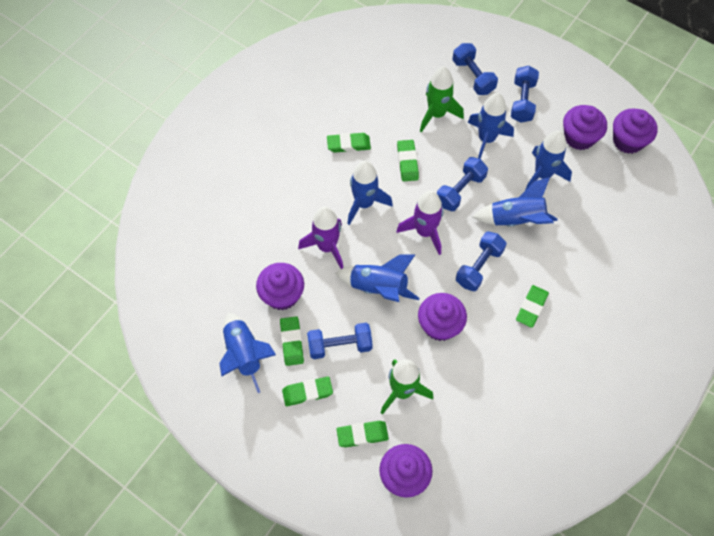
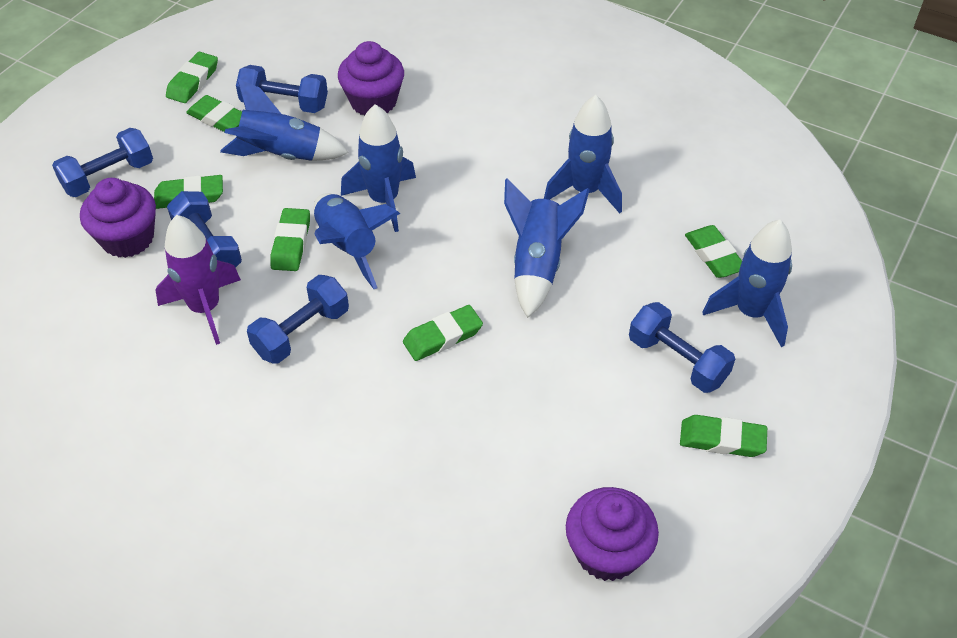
green eraser: [280,316,304,366] [282,376,333,406] [327,133,371,153] [336,421,389,447] [397,140,419,181] [516,285,549,328] = 6 -> [154,175,223,209] [166,52,218,103] [186,95,242,132] [270,208,310,271] [403,305,483,361] [680,415,767,457] [685,225,742,278] = 7
green rocket: [381,359,433,415] [420,67,464,133] = 2 -> none = 0
purple cupcake: [256,263,304,310] [379,444,433,498] [418,293,467,341] [563,105,607,150] [613,108,658,154] = 5 -> [80,178,156,258] [338,41,404,115] [566,487,659,581] = 3
purple rocket: [298,206,343,269] [396,190,443,255] = 2 -> [156,215,241,345] = 1

